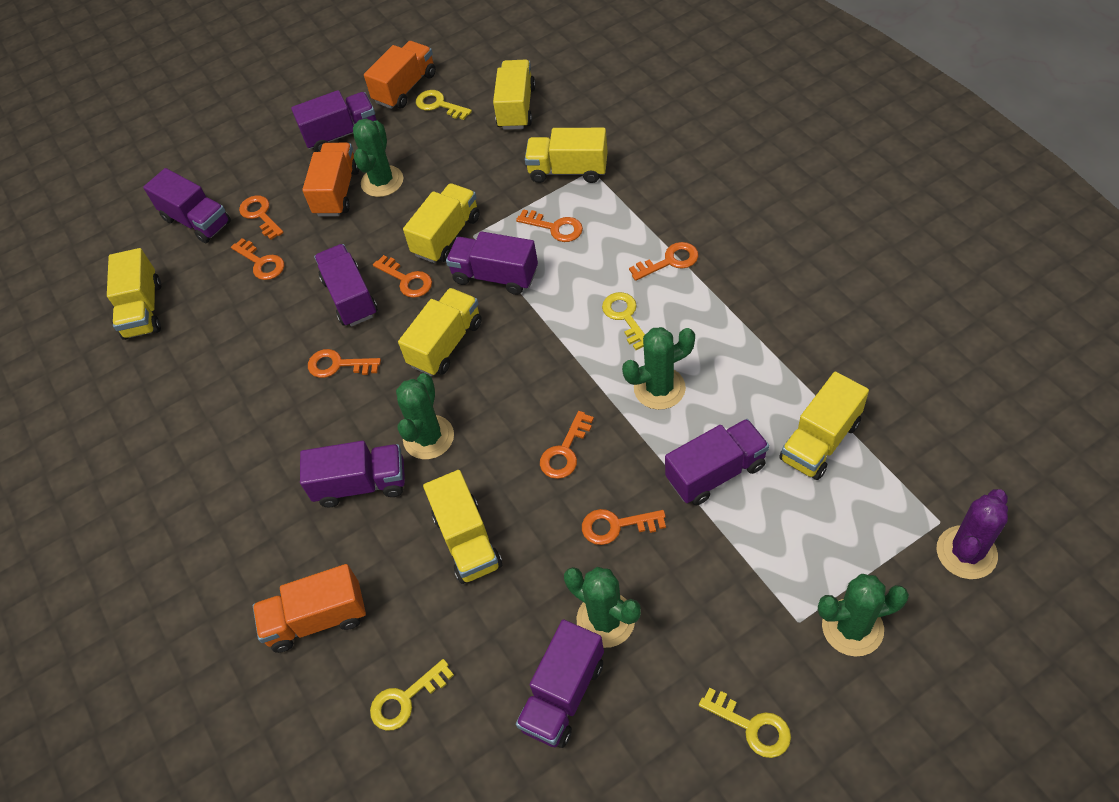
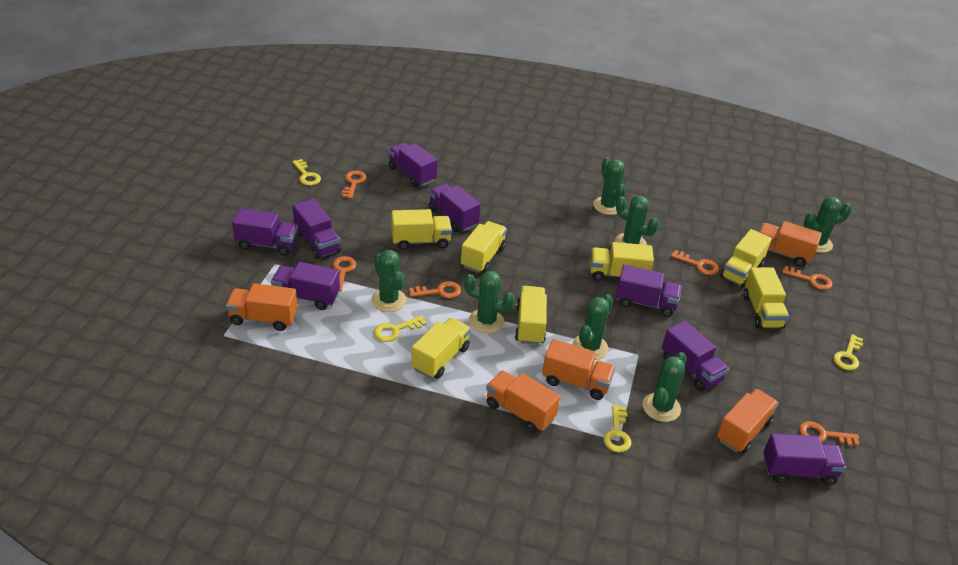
green cactus: [353,118,403,197] [396,373,454,459] [564,567,641,648] [622,327,695,410] [818,574,909,657] = 5 -> [371,250,406,312] [464,271,515,333] [572,294,613,360] [593,157,626,215] [615,195,659,245] [643,352,687,422] [804,196,852,253] = 7
orange key: [231,238,284,280] [239,195,284,240] [308,349,381,378] [373,255,432,298] [516,209,583,242] [540,411,594,479] [582,509,666,545] [629,242,698,281] = 8 -> [332,256,356,291] [342,171,366,199] [409,281,461,298] [671,250,719,275] [782,266,833,290] [799,421,859,446] = 6
orange truck: [253,564,366,653] [302,143,359,216] [364,41,436,109] = 3 -> [226,283,297,331] [486,370,560,433] [542,339,616,400] [717,389,779,453] [759,221,822,267] = 5
purple cactus: [937,489,1008,579] = 1 -> none = 0
purple truck: [143,168,231,243] [291,90,377,152] [300,441,405,507] [314,244,378,327] [446,231,538,295] [516,619,604,748] [665,419,769,505] = 7 -> [232,208,298,256] [271,262,340,310] [293,199,341,259] [389,143,437,187] [429,184,481,232] [616,265,682,317] [662,321,729,392] [763,434,846,486] = 8

